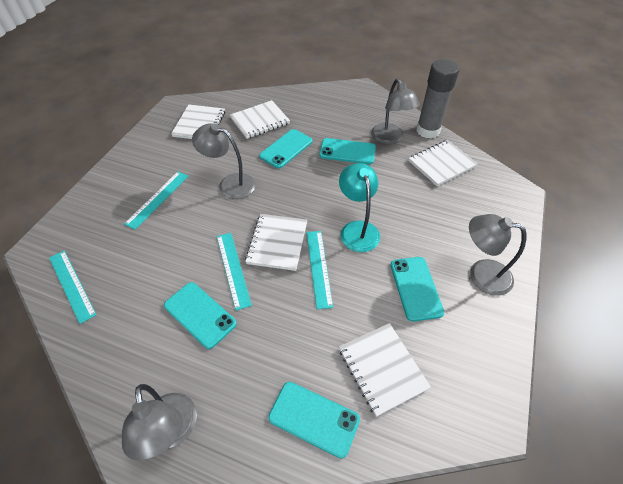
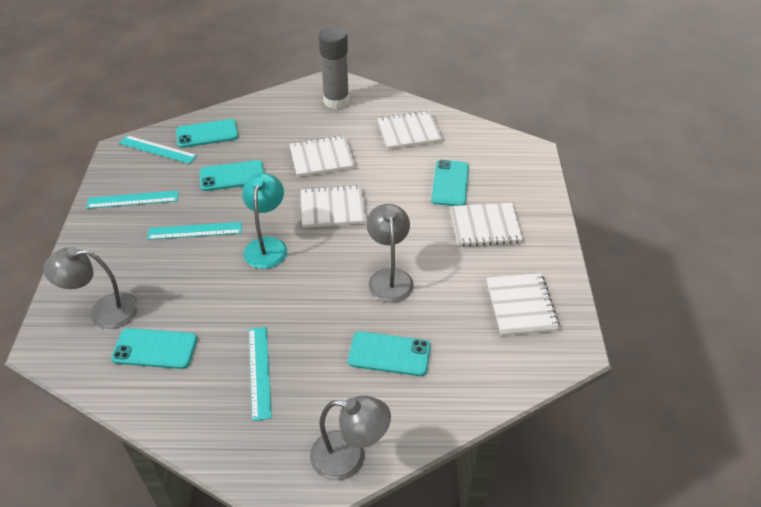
grey lamp: [122,384,197,461] [192,123,256,199] [371,78,420,144] [469,214,527,296] = 4 -> [43,247,139,329] [310,395,391,481] [366,204,414,303] = 3

